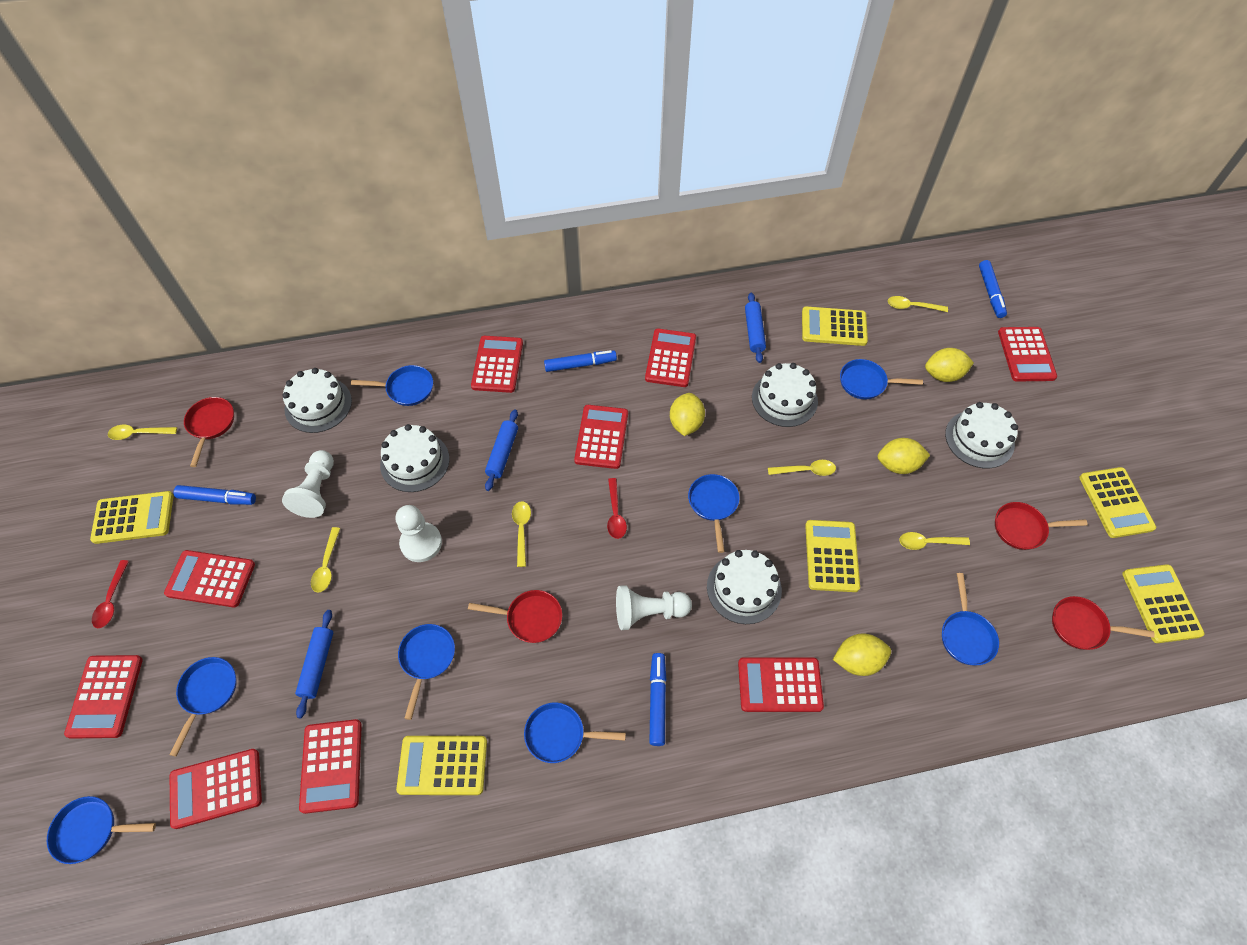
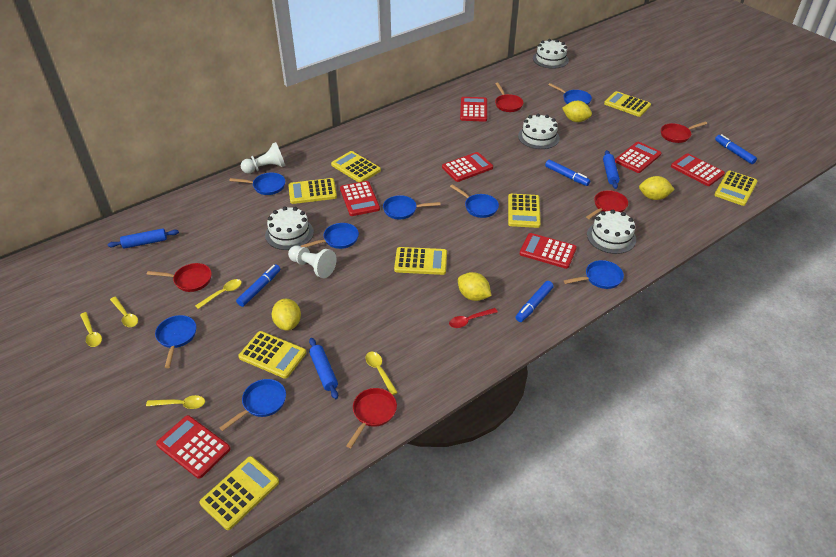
red calculator: [64,655,143,739] [164,550,255,607] [170,749,262,829] [299,719,362,814] [471,336,523,393] [574,405,628,469] [645,329,696,387] [738,657,824,712] [998,327,1057,381] = 9 -> [156,415,230,479] [340,181,380,216] [442,152,493,182] [460,97,487,122] [520,233,577,269] [615,142,661,173] [671,153,725,186] = 7
red pan: [184,397,234,467] [468,590,562,643] [995,502,1088,550] [1052,596,1155,650] = 4 -> [147,263,212,292] [346,388,397,448] [495,83,524,112] [586,190,628,219] [661,121,707,143] = 5
red spoon: [92,560,129,628] [607,478,627,539] = 2 -> [449,308,498,328] = 1
white cake: [282,368,352,433] [380,424,450,492] [707,550,782,624] [752,363,818,427] [945,402,1018,468] = 5 -> [265,206,314,250] [518,113,560,149] [533,39,569,69] [587,210,636,254] = 4
white pawn: [282,450,334,518] [396,505,442,562] [616,585,692,630] = 3 -> [241,142,285,173] [288,245,337,278] = 2
yellow calculator: [90,491,174,544] [396,736,487,795] [802,306,868,346] [805,520,860,592] [1079,467,1156,538] [1122,564,1205,643] = 6 -> [199,456,279,530] [238,331,306,379] [288,178,337,204] [331,151,381,182] [394,247,447,275] [508,194,541,228] [604,91,651,117] [714,171,757,206] = 8
yellow spoon: [108,425,177,440] [311,527,340,592] [512,501,531,567] [768,460,836,476] [888,296,948,312] [899,532,970,550] = 6 -> [80,312,102,347] [110,297,138,327] [146,395,205,409] [195,279,242,309] [365,352,398,395] = 5

